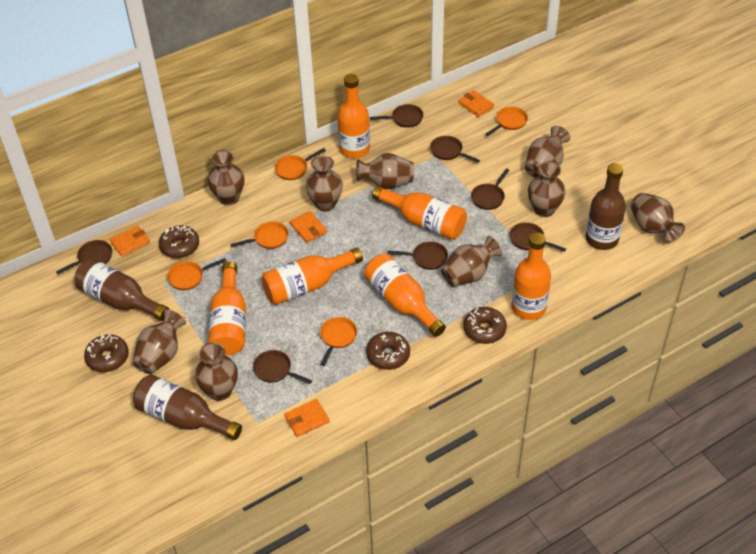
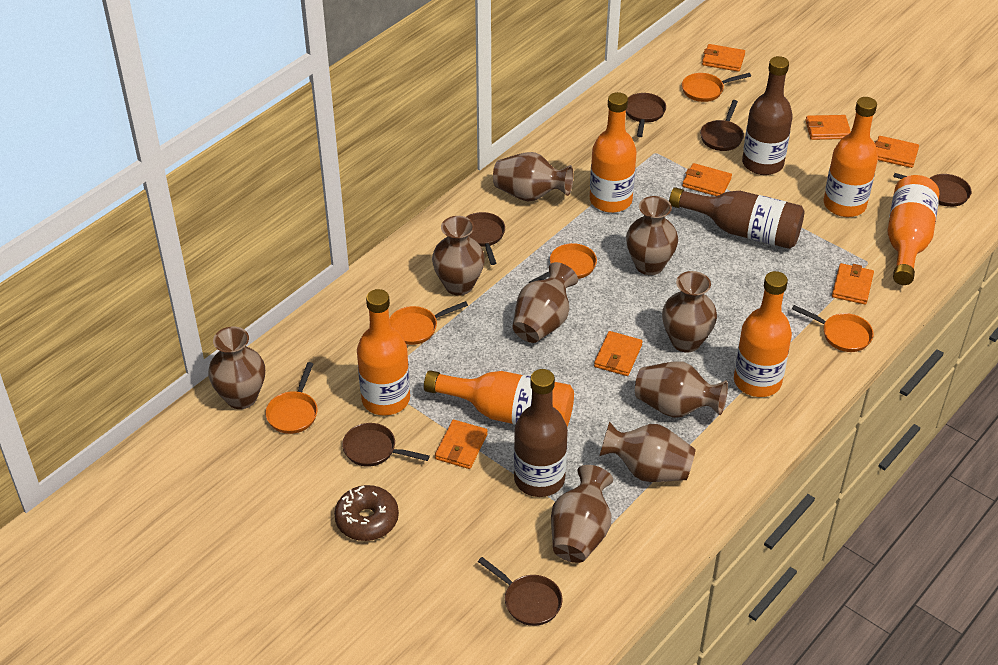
brown donut: [84,334,129,372] [159,225,199,259] [366,332,410,370] [463,307,507,344] = 4 -> [334,485,399,541] = 1
brown pan: [56,240,112,274] [253,350,312,384] [370,104,424,128] [387,241,448,270] [430,136,480,163] [471,169,510,210] [509,222,566,252] = 7 -> [342,423,430,467] [467,212,505,265] [478,557,562,626] [626,93,666,137] [700,100,744,151] [893,173,971,207] = 6
orange wallet: [110,225,150,257] [285,399,330,437] [290,211,327,243] [458,90,494,117] = 4 -> [435,419,488,469] [594,331,642,376] [682,163,732,196] [702,44,745,72] [805,115,851,140] [832,263,874,305] [875,136,919,168] = 7

